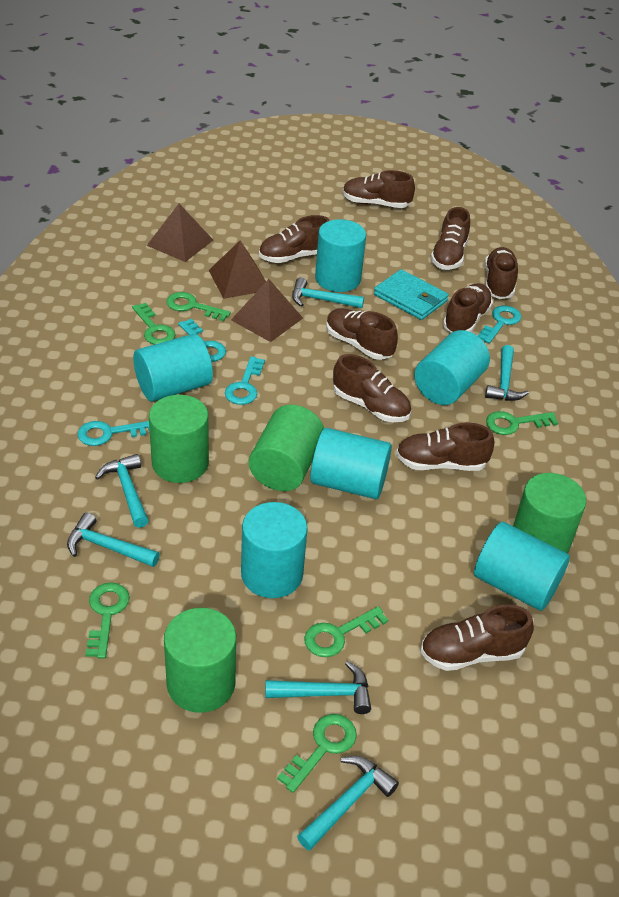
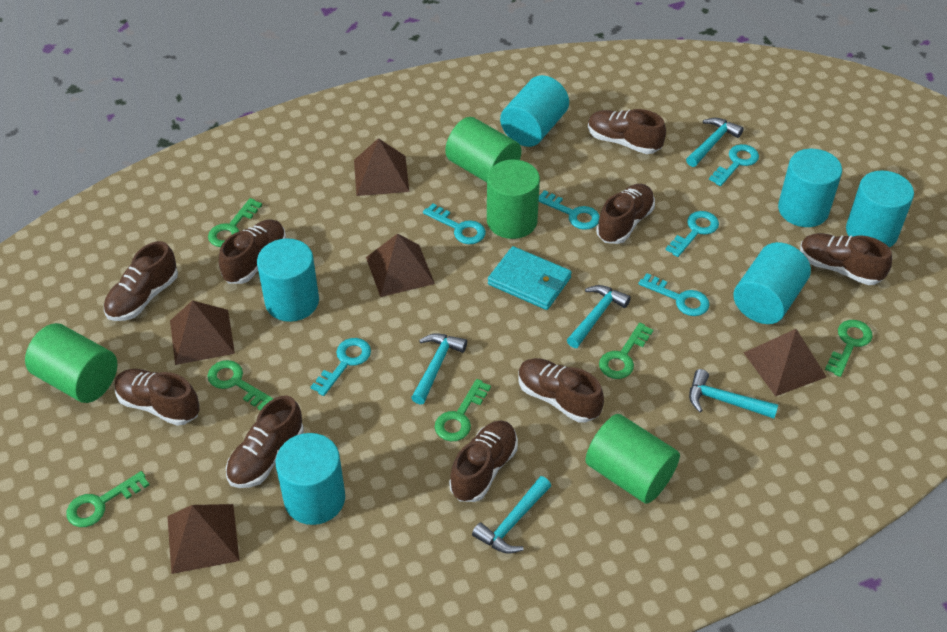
brown pyramid: [146,204,213,262] [209,240,266,299] [231,279,303,342] = 3 -> [167,504,240,574] [170,300,235,365] [354,138,409,196] [366,233,435,297] [744,329,827,397] = 5
turquoise hammer: [67,512,160,567] [95,454,149,528] [265,661,371,714] [292,277,364,308] [297,756,399,851] [485,345,529,401] = 6 -> [411,333,467,405] [472,476,551,553] [567,285,631,348] [686,118,744,167] [689,369,778,419] = 5
turquoise key: [78,421,150,446] [178,319,226,362] [225,356,265,405] [478,306,521,344] = 4 -> [311,338,371,396] [423,203,486,244] [539,190,600,230] [638,273,710,316] [666,211,719,257] [709,144,759,186] = 6

